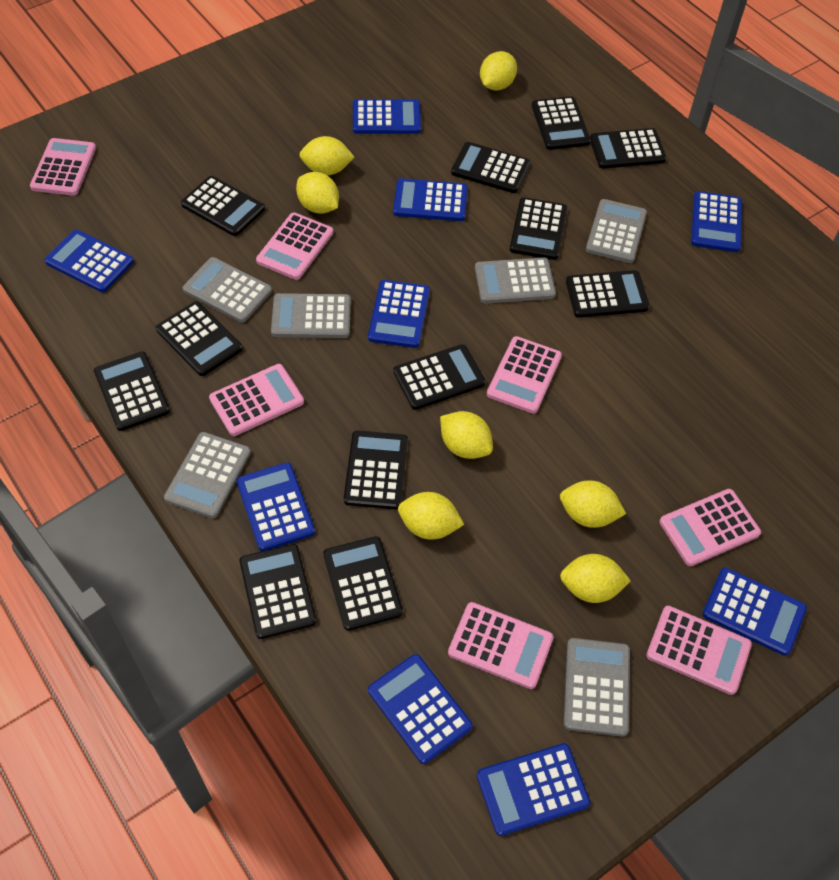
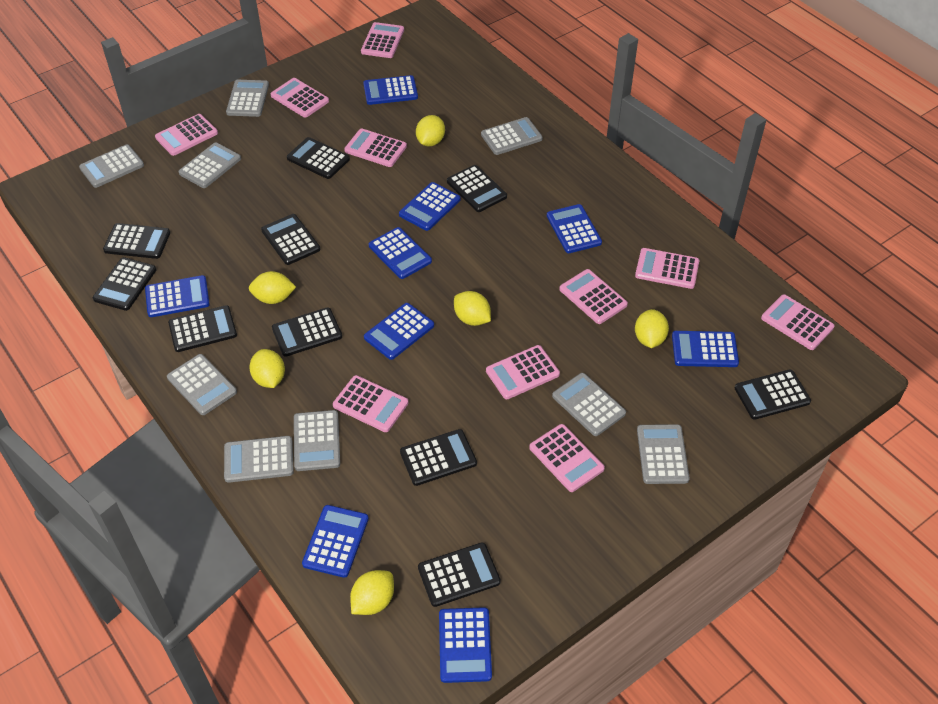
black calculator: [94,351,170,431] [156,301,243,376] [181,176,265,236] [240,544,317,639] [323,536,403,631] [344,430,408,509] [393,344,485,410] [451,142,530,193] [510,197,567,260] [532,96,591,150] [566,270,650,318] [590,128,667,169] = 12 -> [93,257,156,311] [103,223,170,259] [168,305,237,352] [261,214,320,265] [272,307,342,357] [287,137,350,179] [400,429,477,486] [418,543,501,607] [447,165,507,212] [735,370,811,420] = 10
grey calculator: [164,432,251,518] [183,257,272,323] [271,293,351,338] [475,257,556,304] [564,638,630,737] [586,199,647,263] = 6 -> [79,144,144,188] [167,354,237,415] [178,142,241,188] [224,436,294,483] [226,80,269,117] [294,410,340,471] [481,117,543,155] [552,373,626,436] [637,424,690,484] = 9
pink calculator: [30,138,96,196] [209,364,304,436] [256,212,333,280] [448,602,554,689] [487,336,562,414] [646,606,752,695] [659,489,761,566] = 7 -> [155,114,218,156] [270,78,329,118] [333,375,409,432] [344,128,407,167] [361,22,404,58] [486,345,560,399] [529,424,605,492] [560,269,628,324] [635,248,699,289] [761,294,835,350] = 10
yellow lemon: [296,172,339,214] [299,136,354,175] [398,492,464,540] [440,411,493,459] [480,51,517,90] [560,480,626,528] [560,554,631,603] = 7 -> [249,271,296,304] [249,349,285,388] [350,570,394,615] [416,115,445,146] [454,291,491,326] [635,309,669,348] = 6

